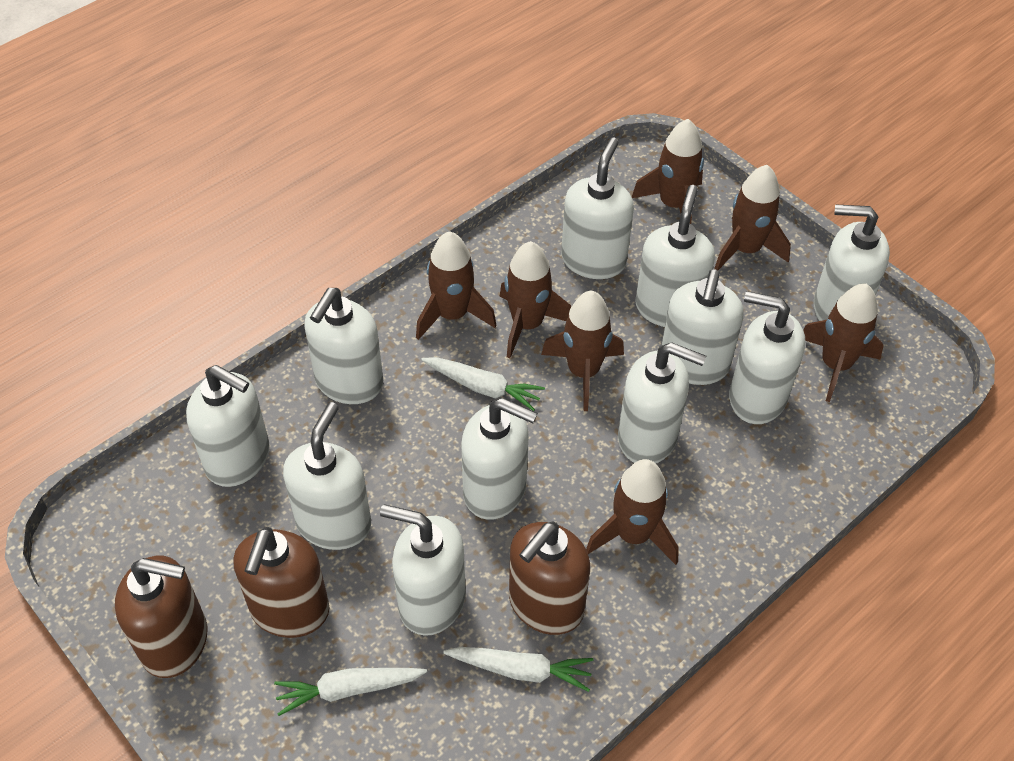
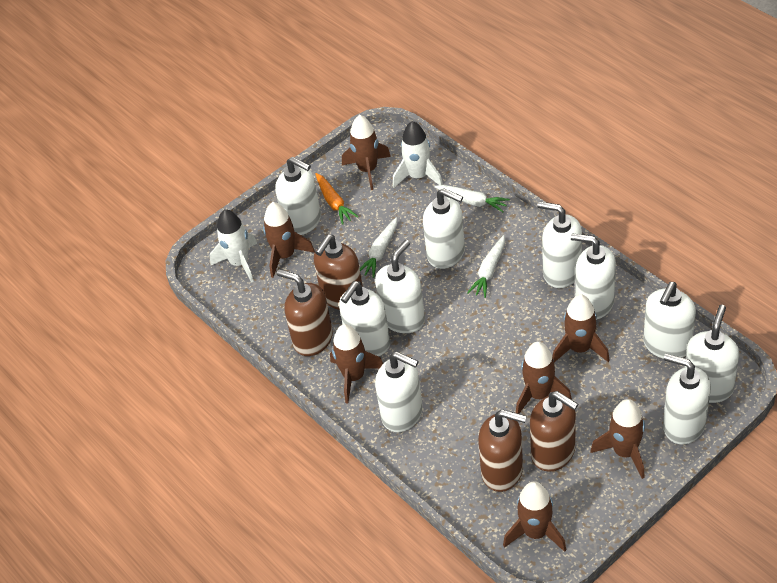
brown soap dispenser: [115,556,207,678] [233,527,329,638] [509,521,590,635] = 3 -> [277,269,333,356] [314,234,363,310] [478,410,527,492] [530,391,578,472] = 4
orange carrot: none = 0 -> [315,173,359,225] = 1
white rocket: none = 0 -> [210,209,257,283] [393,121,443,188] = 2
white soap dispenser: [186,365,270,487] [283,402,371,550] [304,288,383,404] [380,504,466,636] [461,398,538,520] [561,138,634,279] [618,342,706,463] [635,185,715,327] [661,269,744,385] [729,291,805,424] [814,204,890,321] = 11 -> [275,157,321,235] [339,281,390,356] [375,240,425,333] [375,352,423,432] [423,188,465,269] [537,201,582,288] [571,233,616,320] [643,282,696,359] [663,354,711,444] [685,305,739,403] = 10

